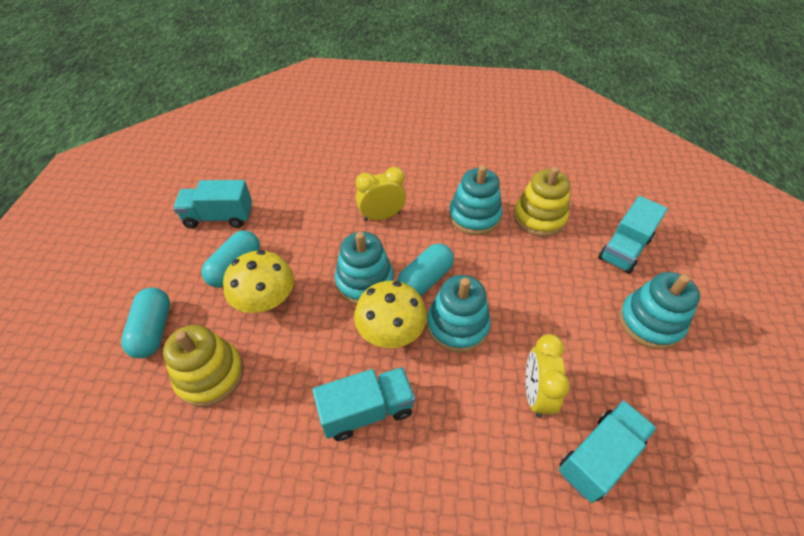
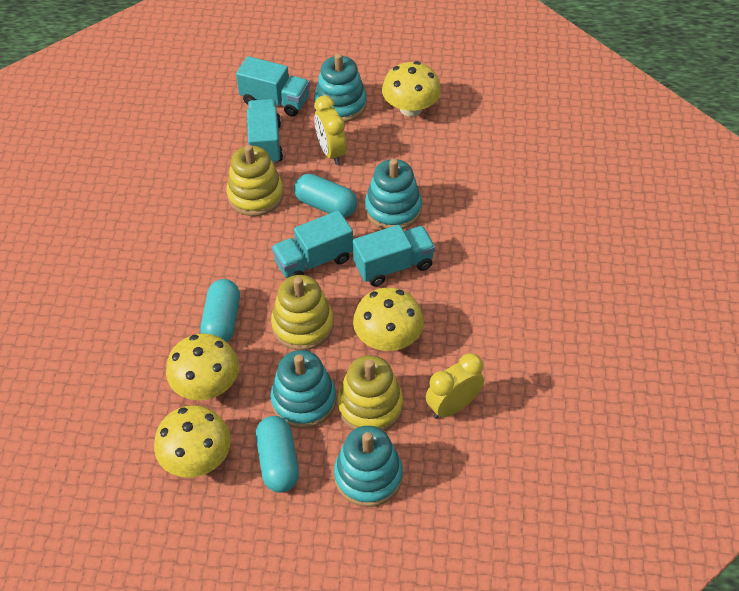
yellow mushroom: [223,250,294,313] [354,281,427,348] = 2 -> [154,405,231,478] [166,334,239,400] [353,287,424,351] [382,61,441,117] = 4
yellow stacking toy: [163,325,244,407] [514,167,570,237] = 2 -> [226,145,284,216] [271,275,334,350] [337,355,403,431] = 3

